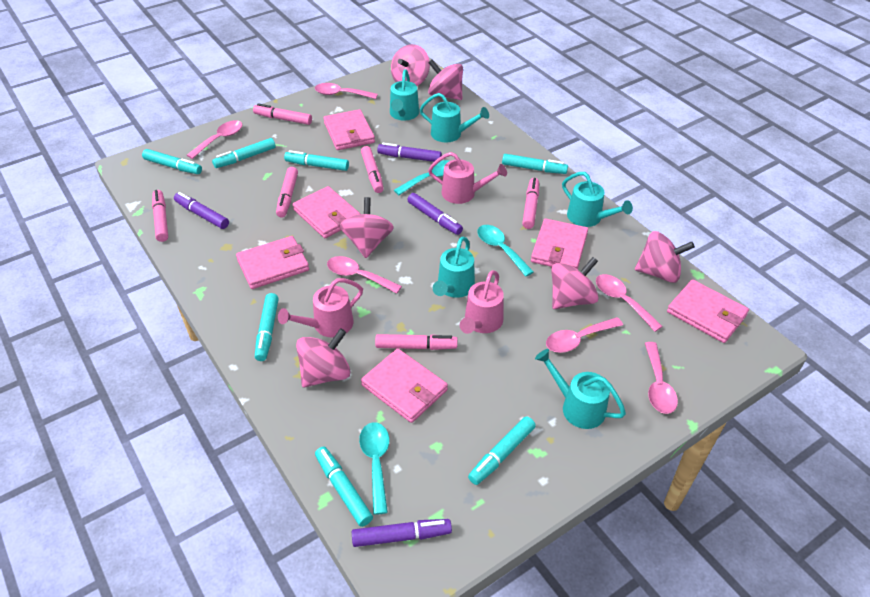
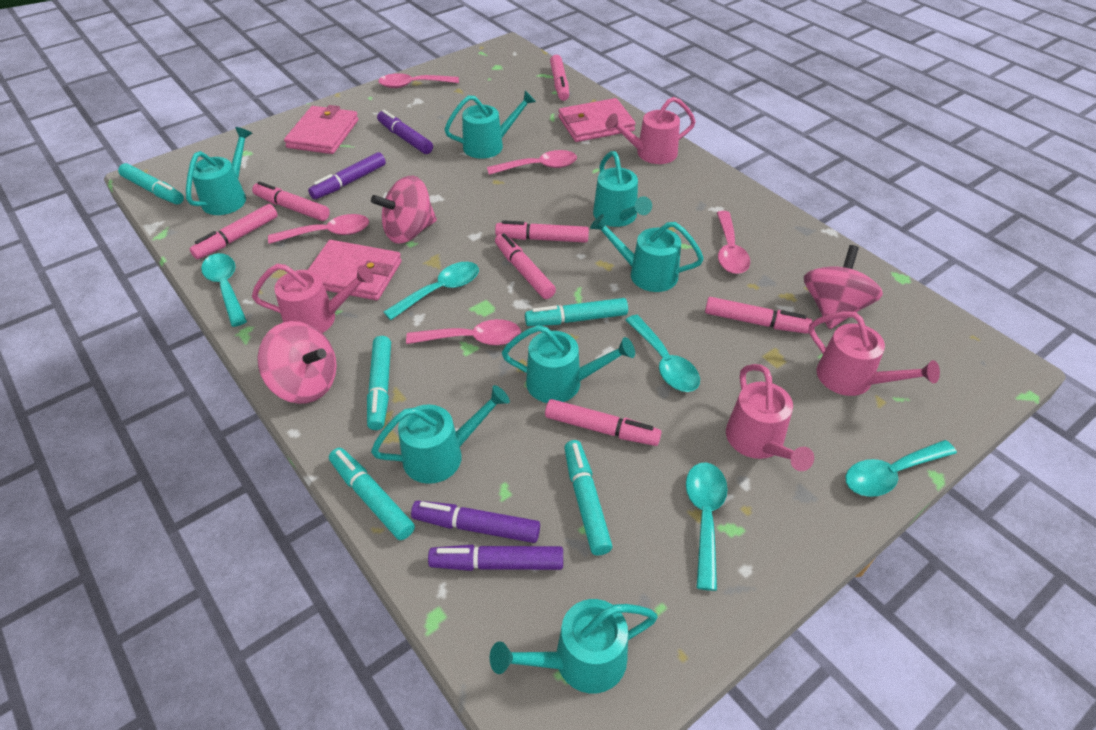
pink marker: [152,190,168,242] [253,103,312,125] [276,167,298,218] [361,146,384,193] [375,334,458,350] [522,178,539,229] = 6 -> [190,204,278,259] [252,181,330,221] [495,220,589,243] [495,233,556,299] [545,399,661,446] [550,55,569,101] [705,297,812,334] = 7
pink spinning top: [296,328,350,388] [340,197,394,258] [391,44,430,86] [428,60,463,100] [551,257,599,309] [635,231,695,283] = 6 -> [258,321,337,404] [371,176,437,244] [804,245,883,329] = 3
pink spoon: [187,120,242,159] [315,83,378,99] [327,256,402,294] [546,317,623,353] [596,274,663,332] [645,342,678,414] = 6 -> [268,214,369,244] [378,73,459,88] [406,319,521,345] [487,150,577,175] [717,211,750,274] = 5
pink wallet: [236,236,309,289] [293,186,360,238] [323,109,375,150] [361,348,448,423] [531,218,588,270] [667,279,749,343] = 6 -> [284,105,358,154] [308,240,402,300] [559,98,636,142] = 3
pink watering can: [278,278,363,338] [428,152,507,204] [460,270,504,334] = 3 -> [252,264,374,333] [605,97,696,164] [726,364,814,471] [809,311,940,396] = 4
turquoise marker: [142,149,202,174] [212,138,276,168] [255,293,279,361] [284,150,349,171] [315,446,373,527] [468,416,536,485] [502,154,568,174] = 7 -> [118,163,184,204] [329,448,415,540] [367,336,391,430] [525,298,628,326] [564,440,613,555] = 5
turquoise spoon: [359,422,389,515] [394,160,449,195] [477,225,534,276] = 3 -> [201,253,247,327] [384,262,479,320] [626,315,700,392] [686,462,728,591] [845,440,957,497] = 5
turquoise watering can: [390,69,419,120] [419,93,489,142] [433,237,475,298] [535,349,626,429] [562,172,633,227] = 5 -> [186,127,253,215] [371,385,510,484] [444,90,536,159] [490,599,658,693] [502,325,635,403] [590,214,704,292] [593,151,652,227] = 7

